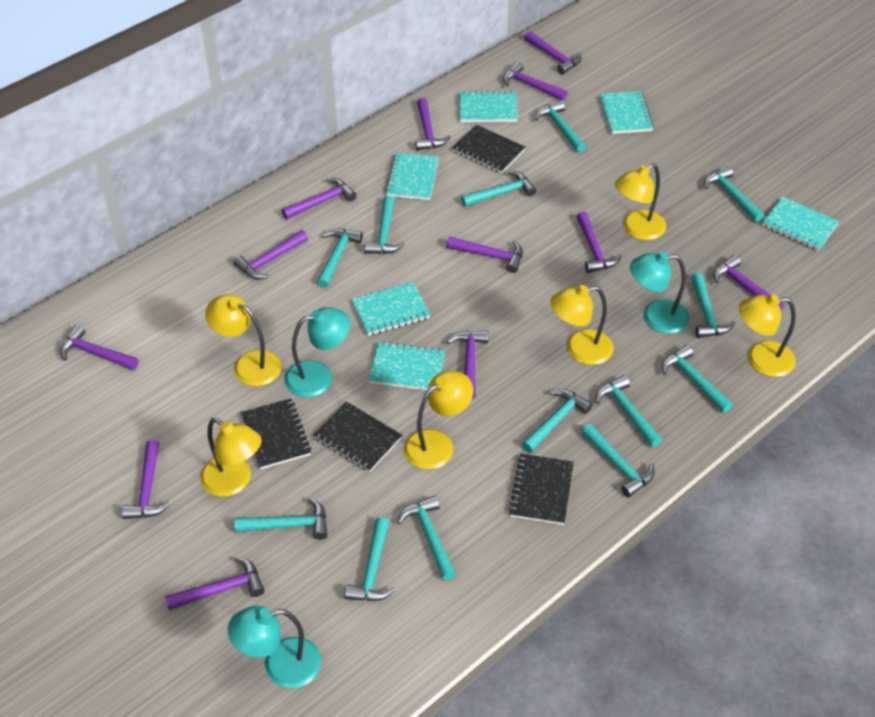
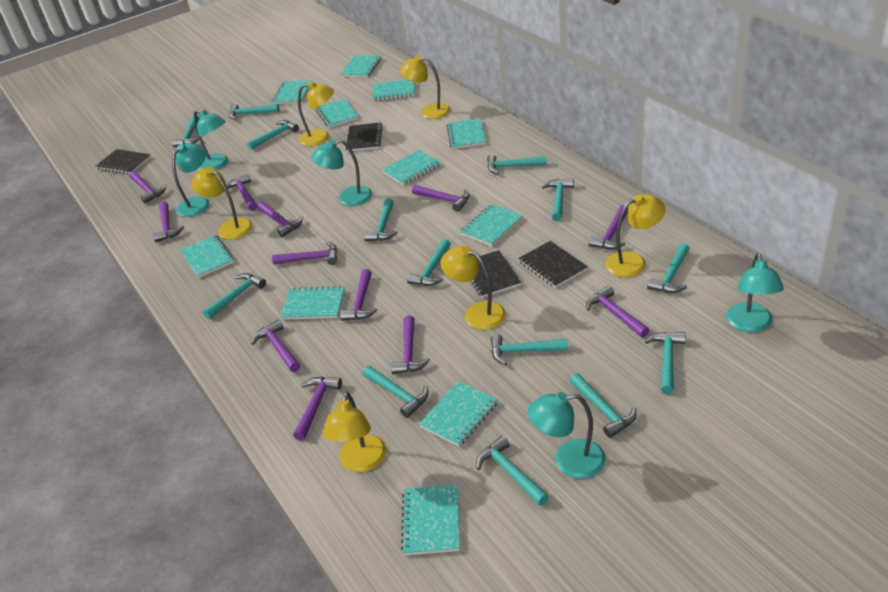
turquoise hammer: [234,498,327,540] [317,229,363,288] [345,517,395,601] [365,196,405,254] [397,496,456,580] [461,171,537,207] [521,389,593,453] [535,101,586,153] [581,424,655,498] [596,375,662,447] [662,345,733,413] [691,272,735,338] [704,166,764,222] = 13 -> [172,115,199,147] [203,273,266,319] [229,103,279,120] [247,120,299,150] [363,366,429,418] [364,198,398,241] [407,239,451,286] [476,436,549,506] [487,154,547,174] [491,334,568,365] [542,178,574,221] [569,373,637,438] [645,332,686,395] [647,243,689,293] = 14
turquoise lamp: [228,606,321,688] [285,307,350,397] [630,252,690,334] = 3 -> [172,143,210,217] [194,110,228,170] [311,140,372,206] [528,392,606,479] [726,253,784,333] = 5
turquoise notebook: [351,282,430,336] [369,342,445,390] [385,153,439,200] [459,91,518,122] [600,91,654,134] [762,197,839,251] = 6 -> [180,235,234,278] [272,80,312,104] [281,286,345,320] [316,98,359,128] [340,56,381,77] [372,80,415,101] [382,150,441,185] [401,485,460,555] [419,381,498,447] [447,118,486,149] [460,204,523,246] = 11

